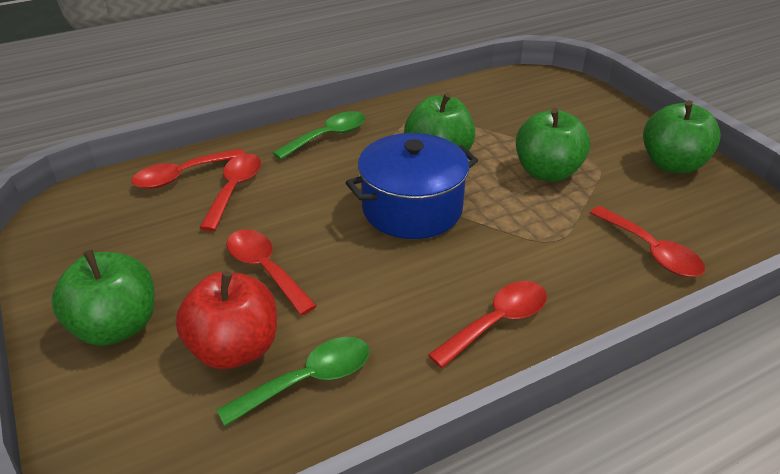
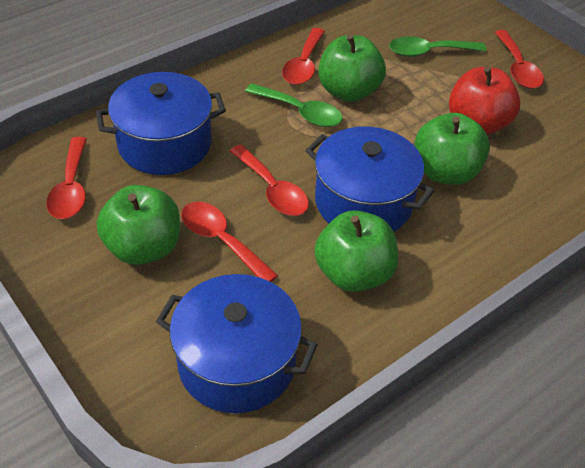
blue pot: [345,133,478,239] = 1 -> [96,72,226,175] [156,274,318,413] [306,126,434,231] = 3

